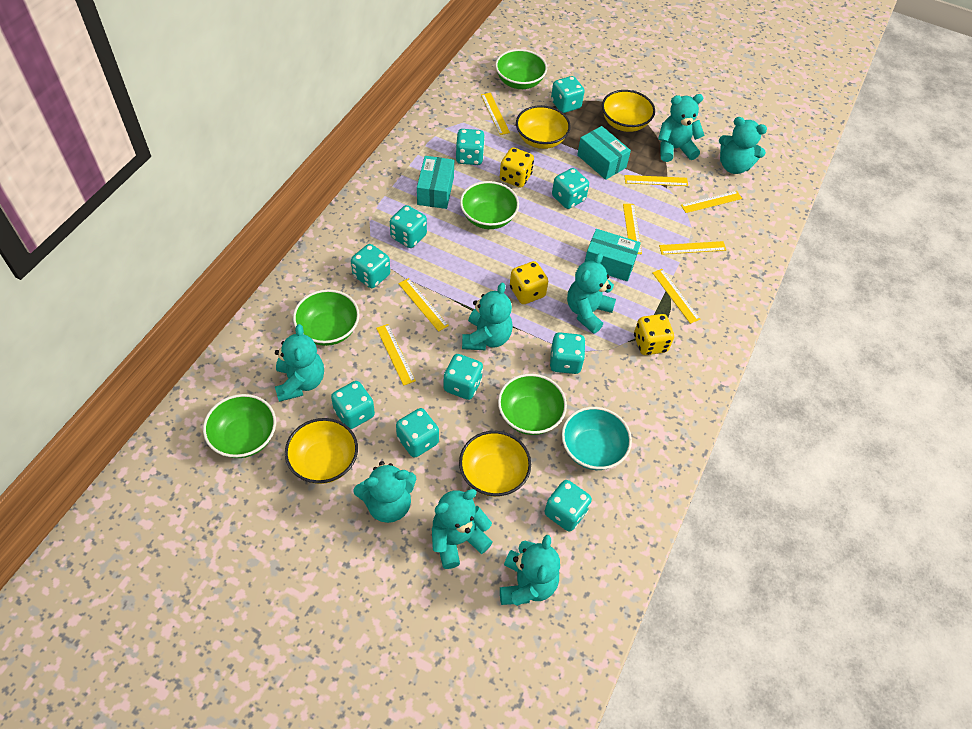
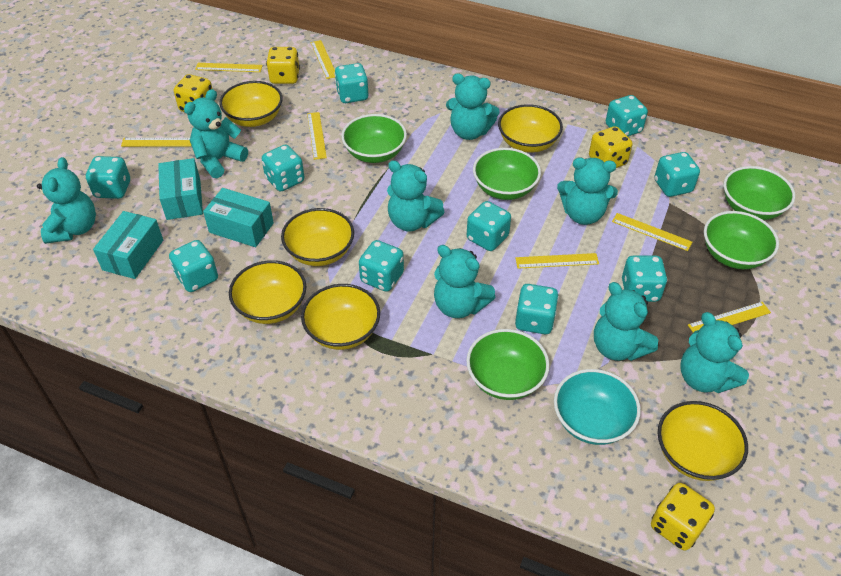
yellow bowl: [285,418,358,484] [459,431,531,497] [516,105,571,149] [602,90,655,132] = 4 -> [219,81,283,127] [229,260,306,324] [281,208,354,266] [301,284,380,350] [498,104,563,153] [657,401,748,481] = 6
yellow dice: [500,147,534,188] [510,261,548,304] [634,314,674,355] = 3 -> [174,74,215,112] [266,47,300,84] [589,126,632,168] [651,483,715,551] = 4
yellow ruler: [376,324,416,386] [398,278,449,332] [481,93,510,135] [623,204,642,254] [624,175,688,186] [652,269,700,324] [659,241,726,255] [681,191,742,213] = 8 -> [121,138,192,147] [195,63,263,72] [307,112,327,160] [310,40,335,79] [516,253,599,269] [612,213,692,251] [688,302,771,333] = 7

